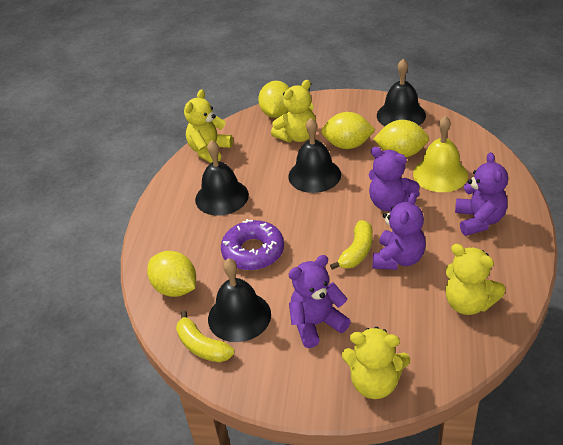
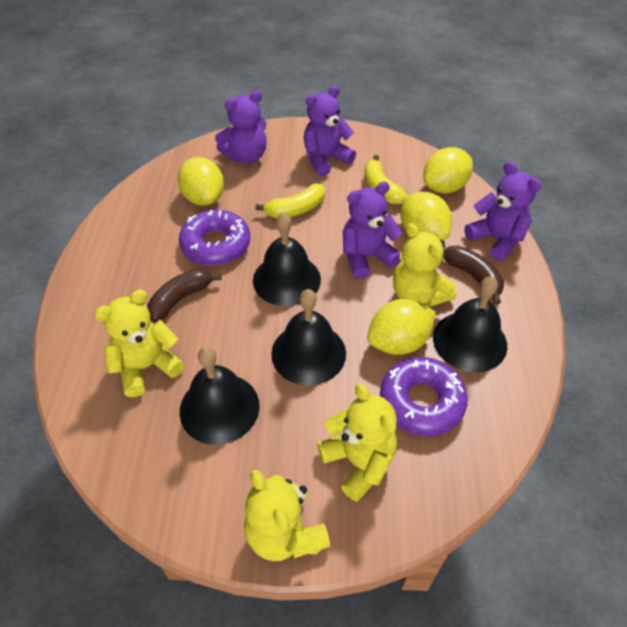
brown banana: none = 0 -> [147,269,222,322] [443,246,504,305] = 2
purple donut: [221,219,284,271] = 1 -> [179,210,250,266] [380,357,468,436] = 2
yellow bell: [413,116,468,192] = 1 -> none = 0

